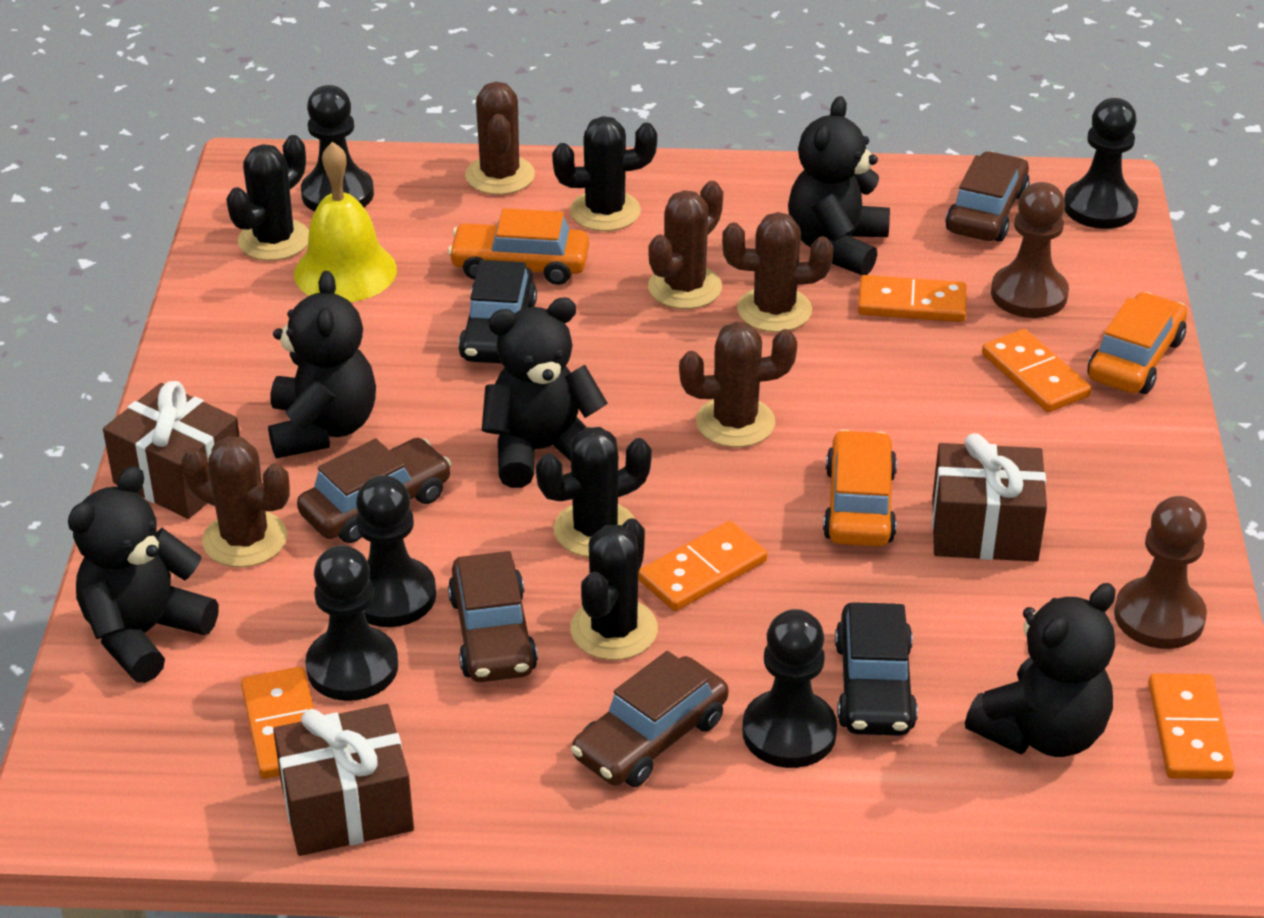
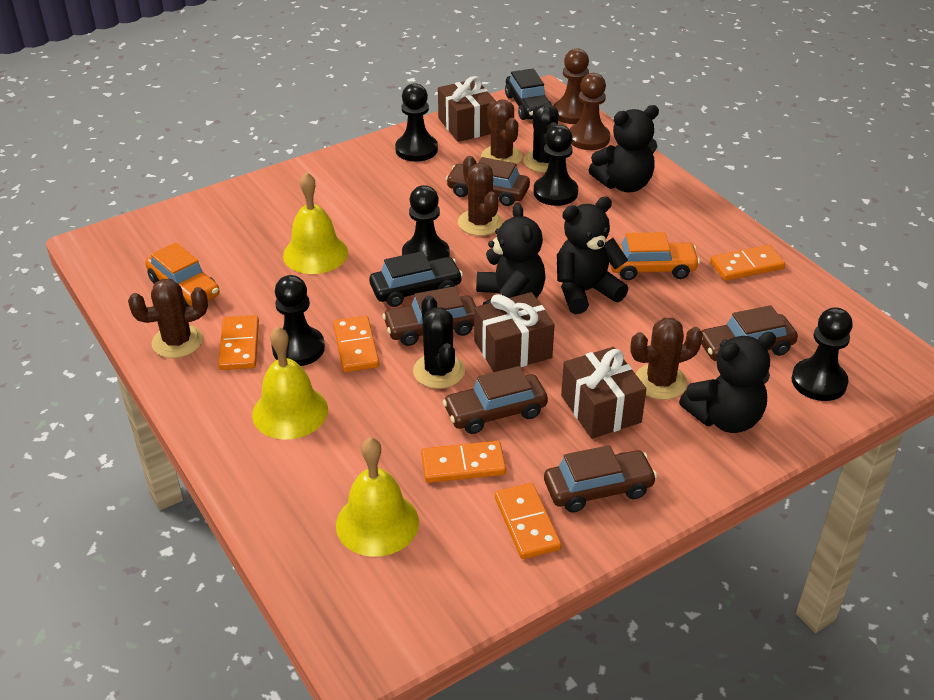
black cactus: [226,135,309,261] [536,427,652,557] [552,116,657,231] [570,518,658,660] = 4 -> [413,296,465,389] [523,103,559,173] = 2
black teddy bear: [68,466,219,683] [268,271,376,458] [482,297,608,488] [788,96,890,275] [965,583,1115,757] = 5 -> [476,203,546,305] [557,197,628,314] [589,105,659,192] [679,332,776,433] = 4
brown cactus: [182,436,290,567] [465,82,535,195] [648,181,723,309] [679,322,797,447] [722,212,833,332] = 5 -> [128,279,208,358] [458,156,502,236] [481,100,522,165] [630,318,703,400] = 4
brown car: [297,438,452,543] [448,551,538,682] [571,651,729,787] [946,151,1030,242] = 4 -> [382,286,476,346] [443,366,548,434] [446,157,530,206] [544,445,657,513] [701,305,798,361] = 5
orange car: [448,208,589,285] [823,430,897,547] [1088,292,1187,394] = 3 -> [145,242,220,307] [610,232,700,280] = 2
yellow bell: [294,142,397,302] = 1 -> [252,326,328,440] [283,172,348,274] [336,437,419,557] = 3

